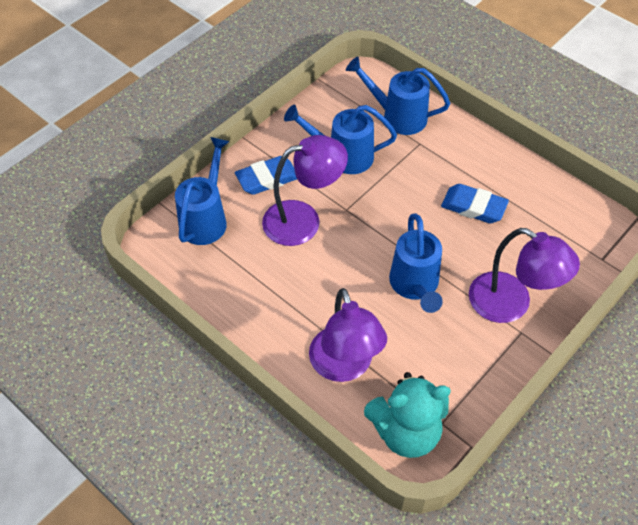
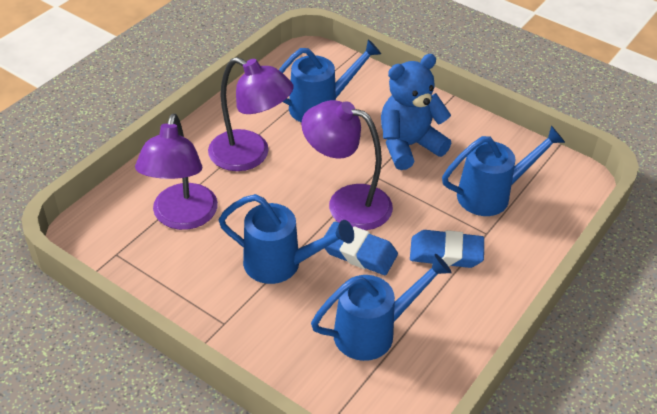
blue teddy bear: none = 0 -> [381,54,451,170] = 1
turquoise teddy bear: [364,372,451,458] = 1 -> none = 0

